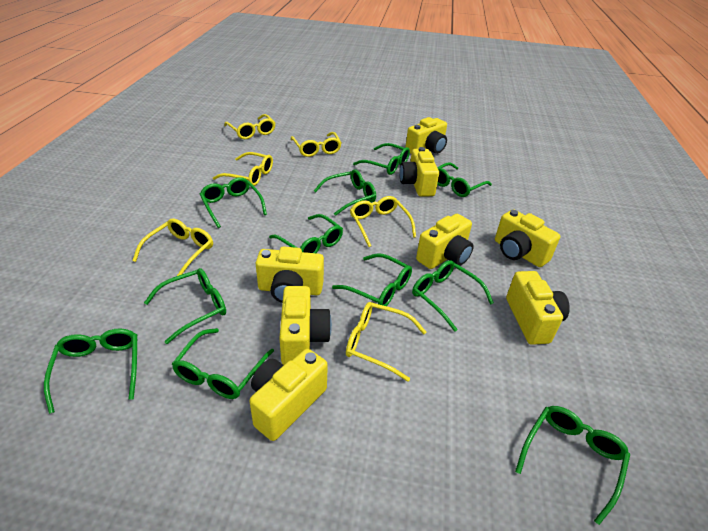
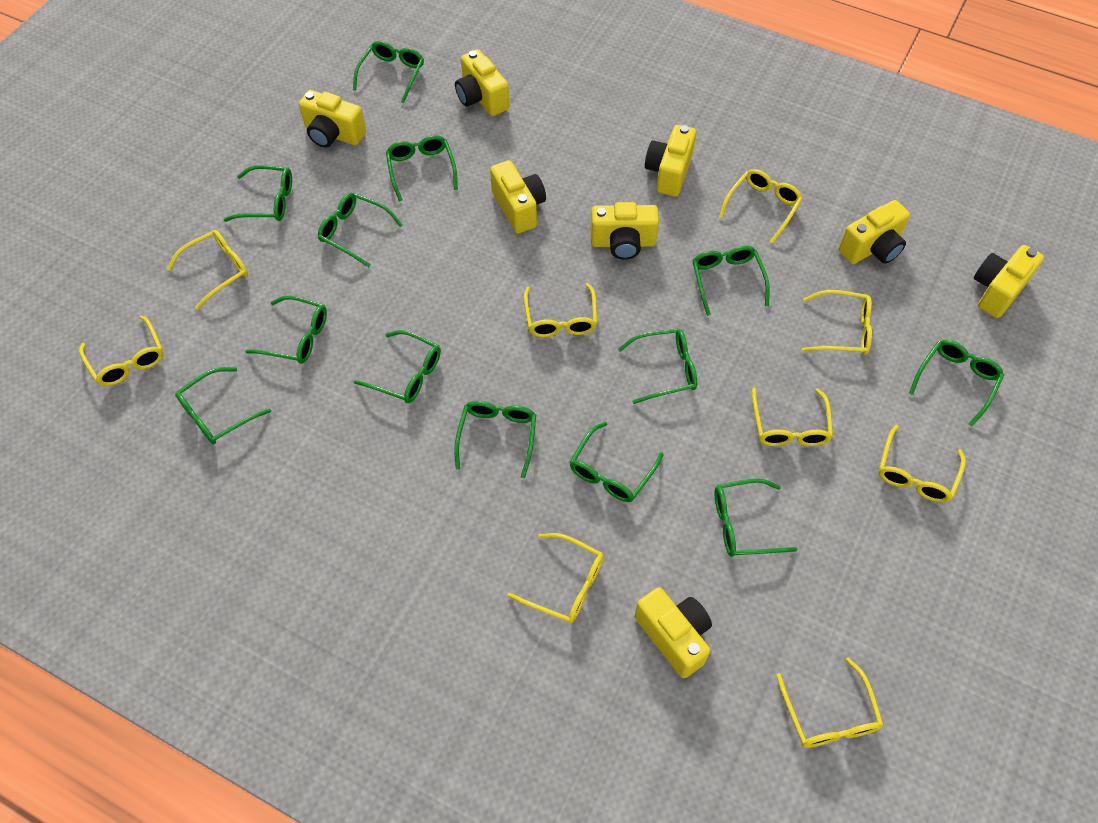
green glasses: [44,328,137,414] [144,268,226,344] [172,328,274,399] [200,177,267,228] [269,214,343,253] [314,169,376,216] [332,253,412,306] [353,143,410,175] [412,260,494,332] [437,162,492,197] [515,406,630,525] = 11 -> [175,367,271,444] [223,165,292,222] [245,295,327,364] [318,193,402,267] [353,41,424,103] [354,330,441,403] [386,135,458,201] [454,401,536,478] [570,422,663,502] [618,329,697,404] [692,246,770,316] [715,479,798,557] [909,340,1004,427] = 13
yellow glasses: [132,218,213,281] [213,152,273,186] [224,114,275,139] [291,132,341,157] [346,302,426,382] [350,196,416,247] = 6 -> [79,315,164,386] [167,230,248,309] [507,533,604,623] [524,283,597,337] [719,169,803,244] [752,388,833,446] [776,657,884,748] [802,290,872,355] [879,424,966,503] = 9

